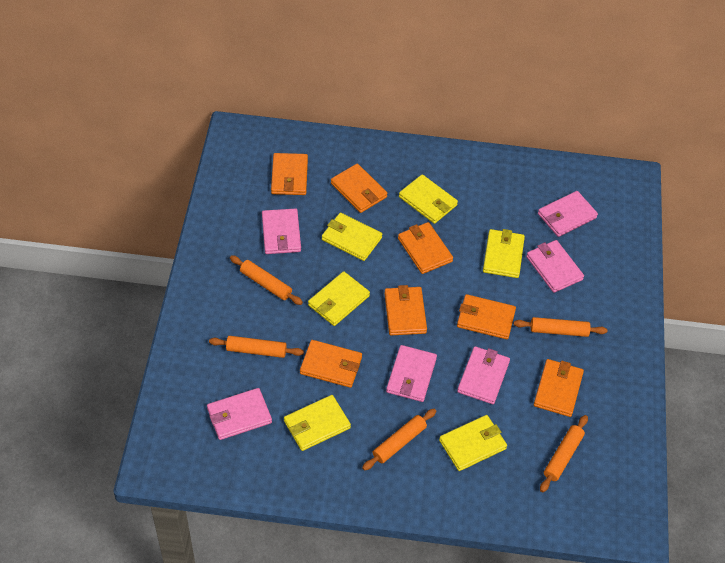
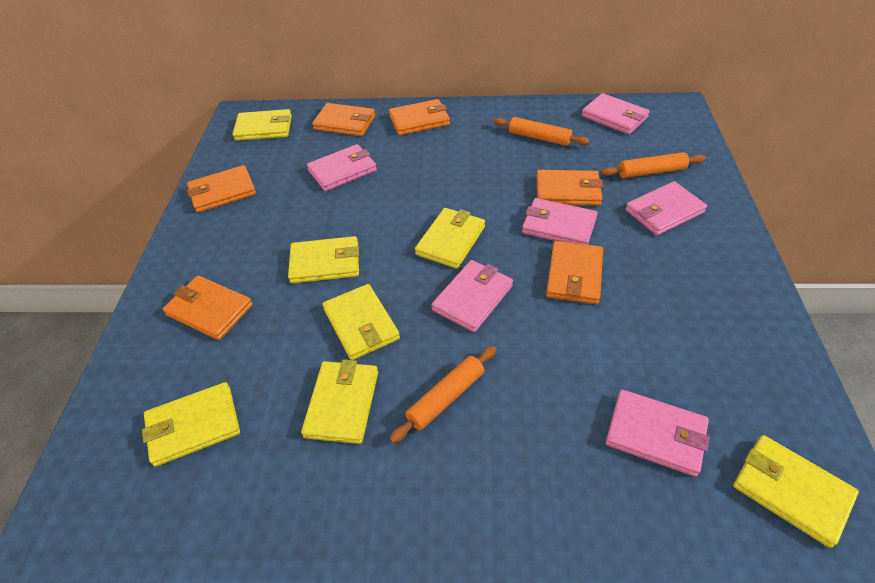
orange rolling pin: [209,336,304,358] [230,255,303,305] [362,409,436,471] [514,317,607,337] [540,415,588,492] = 5 -> [389,346,497,443] [493,117,590,146] [601,152,706,178] = 3
orange wallet: [271,153,308,195] [300,340,362,388] [331,164,388,213] [384,285,427,335] [398,222,453,274] [457,294,516,339] [534,359,584,417] = 7 -> [163,276,253,340] [187,165,256,213] [312,103,375,136] [389,99,450,135] [536,170,603,206] [546,241,603,304] = 6
yellow wallet: [284,395,351,451] [308,271,370,326] [322,213,382,261] [399,174,458,224] [439,415,507,471] [483,229,525,278] = 6 -> [142,382,240,467] [233,109,292,141] [288,236,359,283] [301,359,378,444] [322,284,400,360] [415,208,485,269] [733,435,859,548] = 7

